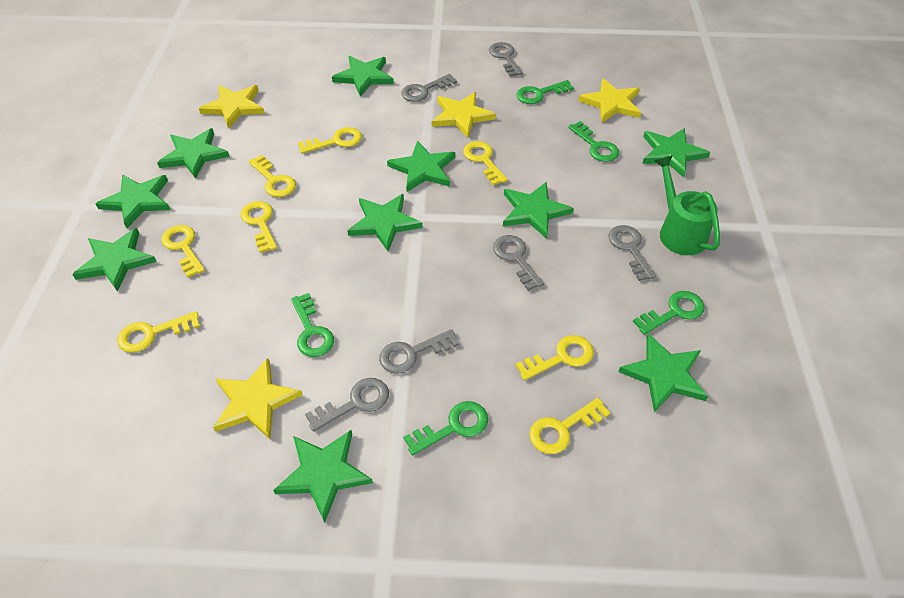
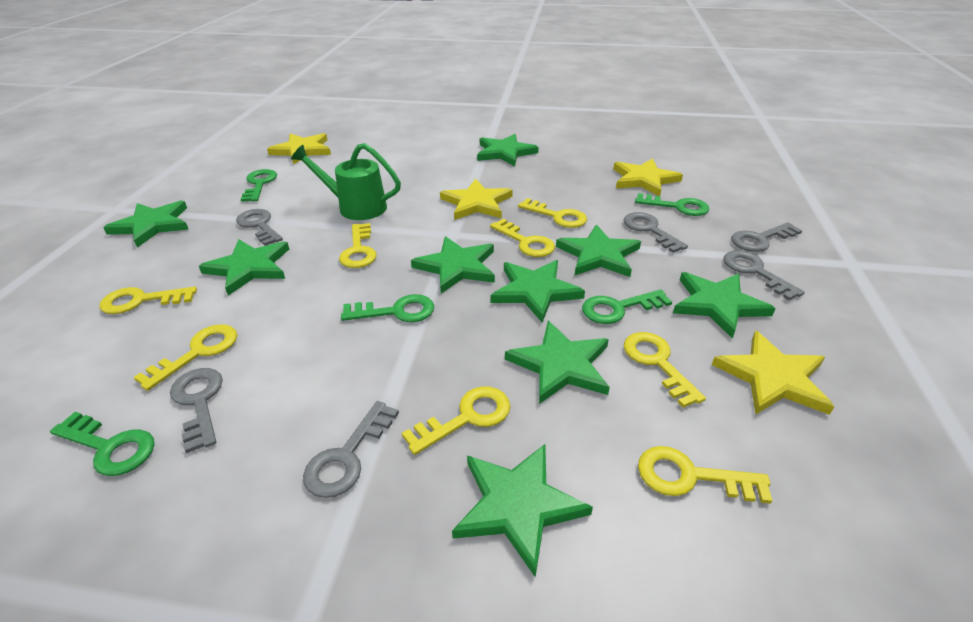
green star: [72,228,157,292] [96,175,171,228] [157,128,230,179] [273,430,373,523] [332,56,394,97] [347,194,423,251] [387,141,455,192] [503,182,574,239] [618,333,708,412] [642,128,710,178] = 10 -> [103,200,188,247] [199,239,289,295] [411,236,495,294] [452,444,593,578] [477,134,539,166] [490,260,585,322] [505,321,610,404] [556,225,641,277] [673,272,776,339] = 9

